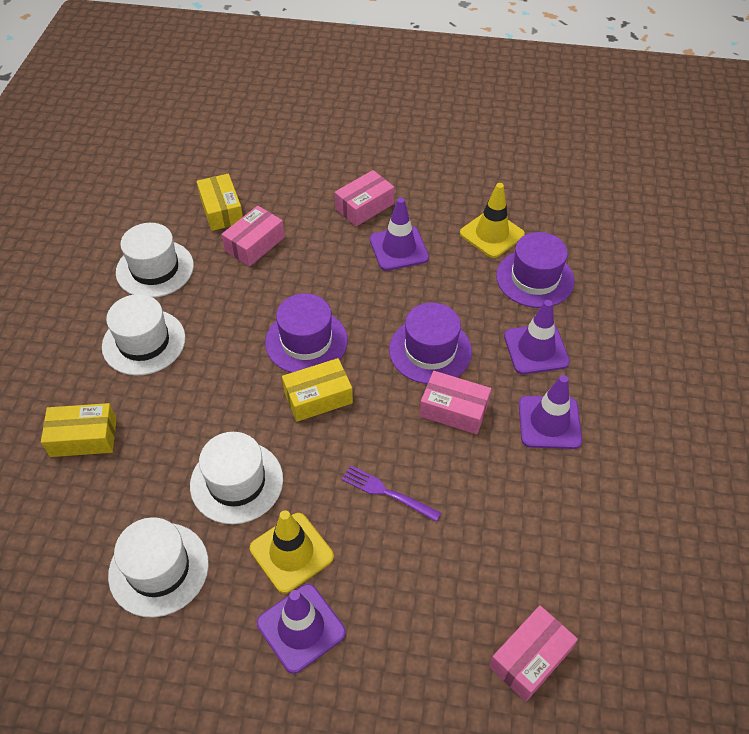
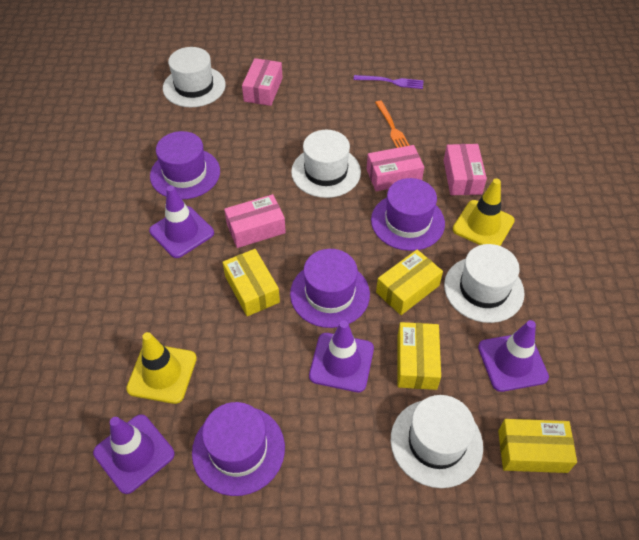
orange fork: none = 0 -> [375,101,410,148] = 1
purple hat: [265,293,348,373] [389,302,472,384] [496,232,575,308] = 3 -> [150,131,220,200] [192,402,285,496] [290,249,370,328] [371,178,445,251] = 4
yellow box: [41,403,117,457] [197,174,243,231] [282,358,353,422] = 3 -> [222,249,280,316] [376,250,443,315] [397,322,441,390] [498,419,577,473] = 4

